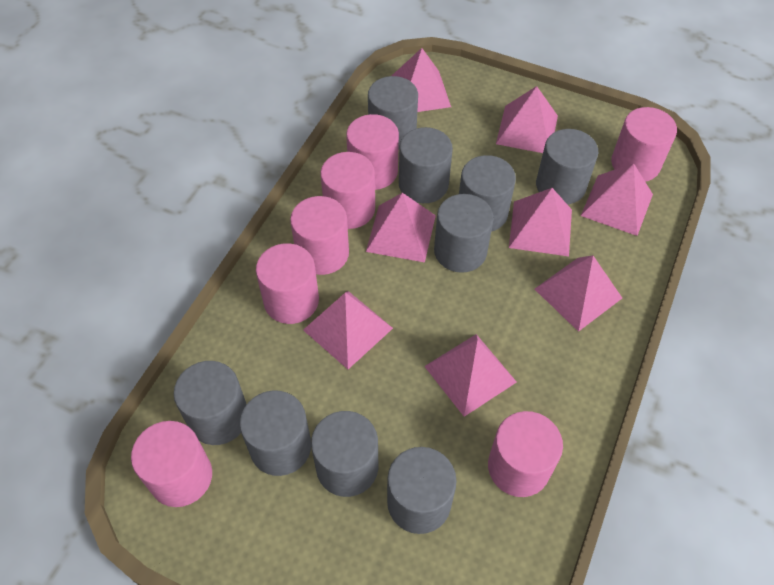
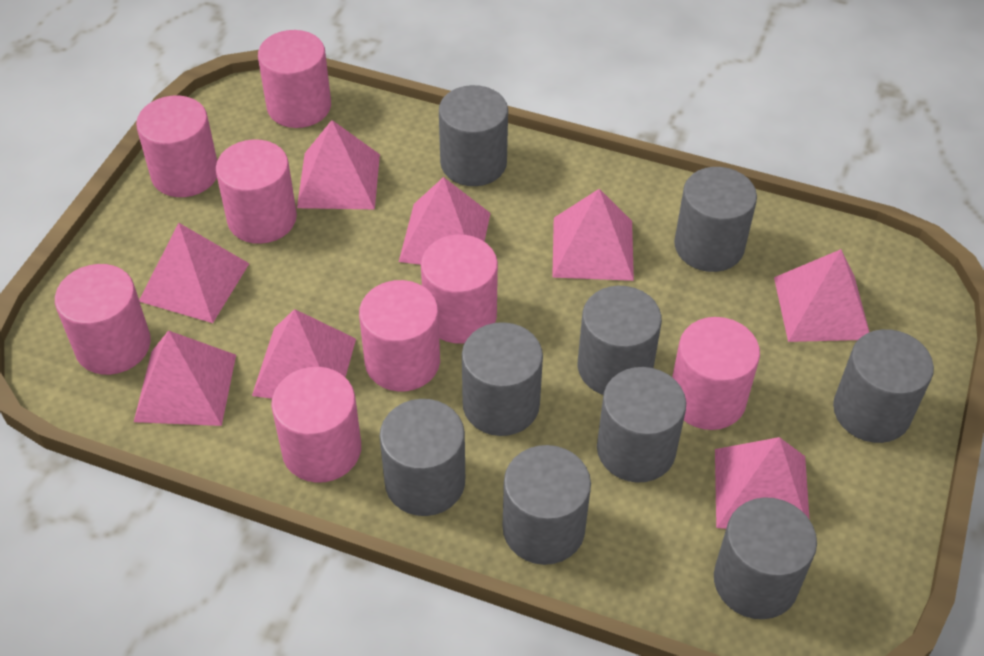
pink cylinder: [131,421,212,507] [256,243,319,324] [290,196,349,275] [320,152,375,229] [346,114,399,190] [488,411,563,497] [611,107,677,182] = 7 -> [55,264,151,375] [136,96,217,197] [216,139,297,244] [258,30,331,128] [271,367,361,483] [359,280,440,392] [421,235,498,344] [672,317,760,430] = 8

